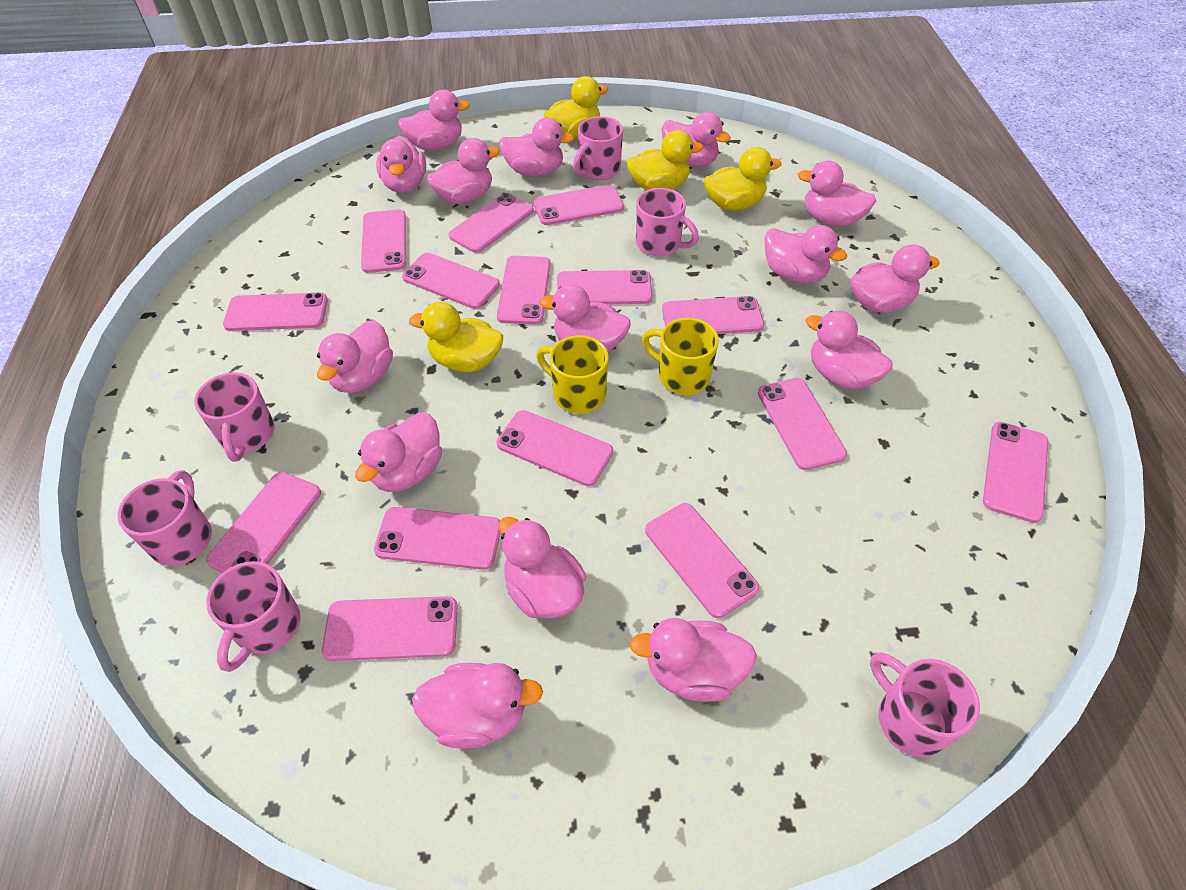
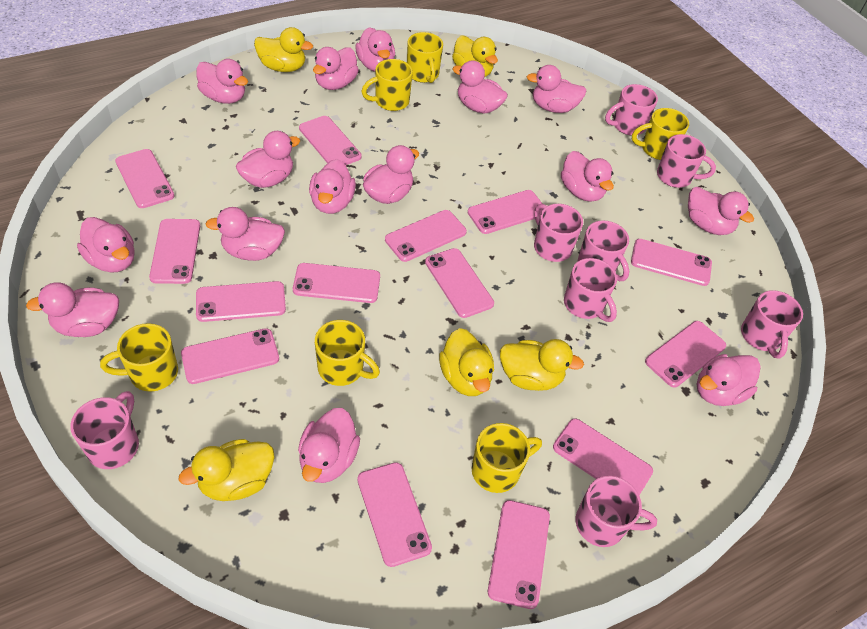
pink mug: [117,470,212,566] [194,372,275,462] [206,561,300,672] [573,116,623,180] [636,188,699,256] [870,652,980,757] = 6 -> [70,391,139,469] [534,204,583,262] [564,258,617,322] [576,476,657,547] [578,221,629,281] [605,84,658,135] [657,134,716,188] [741,290,803,359] = 8
pink phone: [206,472,321,573] [223,293,328,331] [322,596,458,661] [361,210,406,273] [374,507,501,570] [402,253,500,309] [449,193,534,253] [497,256,551,325] [497,410,613,486] [534,185,624,225] [557,270,653,304] [645,503,760,618] [662,296,764,334] [758,378,847,470] [983,422,1048,523] = 15 -> [115,149,175,208] [149,219,200,284] [181,328,279,384] [196,281,286,322] [293,263,380,303] [299,116,362,166] [357,462,432,567] [385,210,467,262] [425,248,494,318] [468,190,542,234] [488,500,550,609] [553,418,653,495] [631,239,712,286] [645,321,726,387] = 14
yellow duck: [409,302,503,372] [544,76,608,139] [627,130,704,190] [704,147,782,211] = 4 -> [179,439,275,501] [254,27,313,72] [439,328,494,396] [452,35,498,77] [500,339,584,391] = 5
yellow mug: [536,335,608,414] [642,318,719,395] = 2 -> [100,323,178,391] [315,320,380,386] [361,59,413,111] [407,32,443,83] [472,423,542,493] [632,108,689,160] = 6

